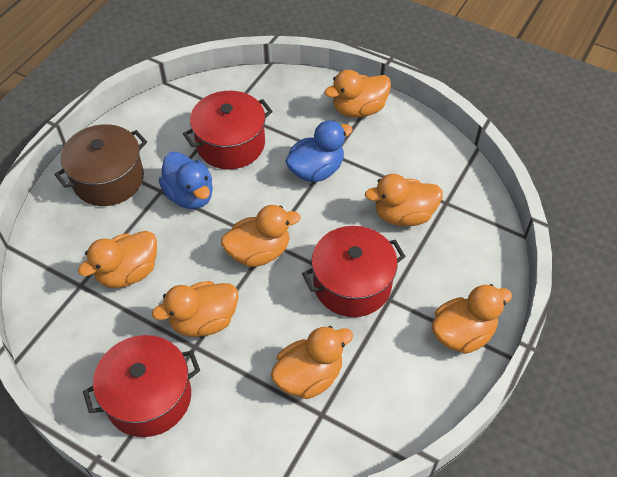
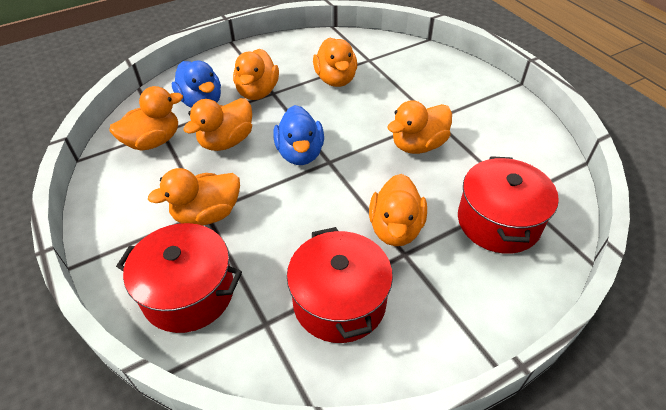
brown pot: [54,124,147,206] = 1 -> none = 0

